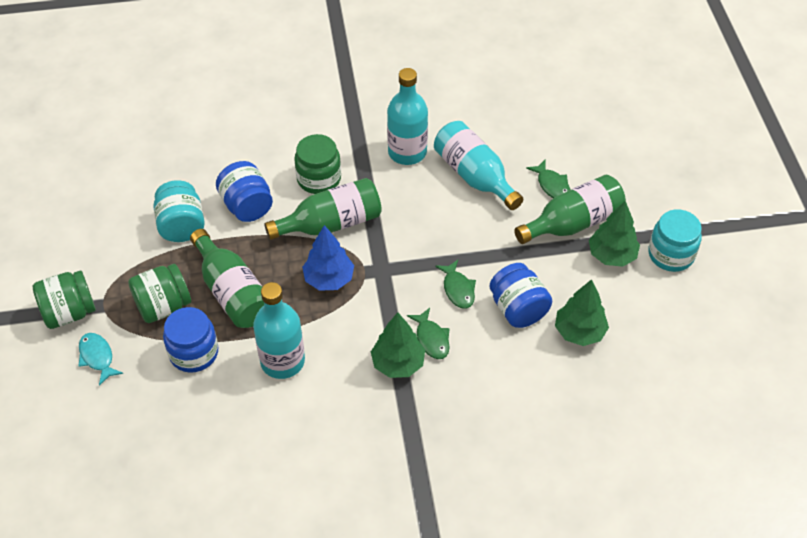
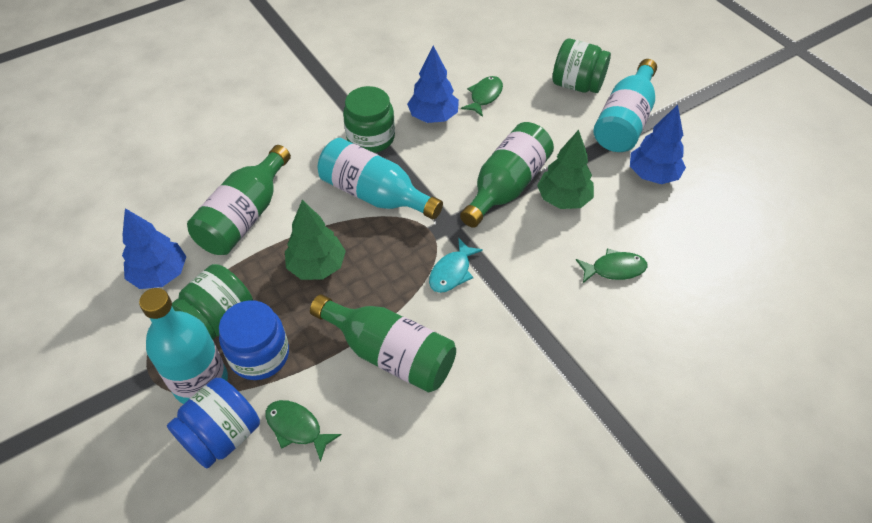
blue jar: [163,307,218,372] [216,161,273,222] [490,263,552,328] = 3 -> [167,378,260,468] [219,300,289,380] = 2
blue tree: [302,225,354,291] = 1 -> [122,208,186,289] [407,46,459,123] [630,105,686,184] = 3
green tree: [371,312,425,378] [555,279,609,346] [589,201,640,267] = 3 -> [285,200,346,280] [537,130,594,209] = 2
turquoise jar: [153,180,205,242] [648,209,702,272] = 2 -> none = 0

